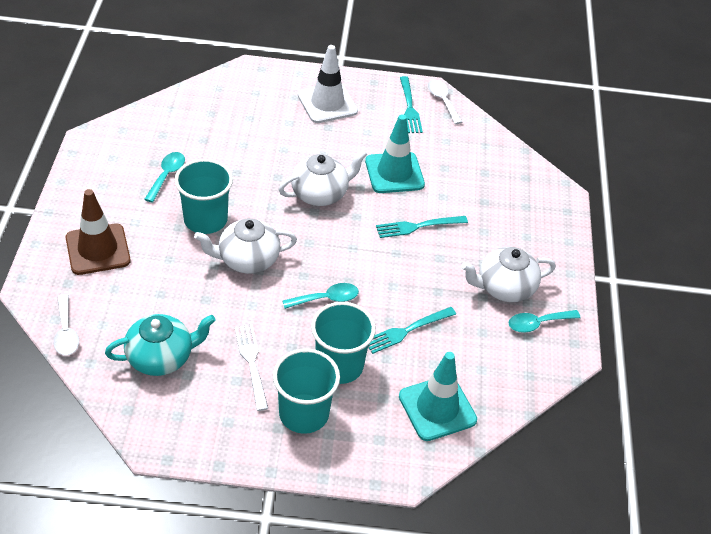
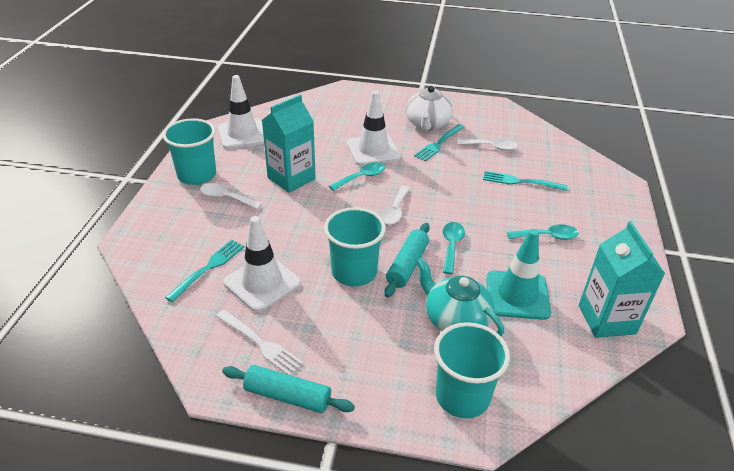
brown traffic cone: [66,189,131,275] = 1 -> none = 0
turquoise carton: none = 0 -> [262,94,316,193] [579,221,665,338] = 2
turquoise rolling pin: none = 0 -> [222,365,355,413] [384,223,430,297] = 2
turquoise traffic cone: [365,114,425,193] [399,352,477,441] = 2 -> [486,229,551,320] = 1
white spoon: [53,294,79,356] [428,80,462,124] = 2 -> [200,183,262,209] [380,186,410,225] [457,139,518,151] = 3
white teapot: [194,218,297,274] [279,150,367,206] [461,247,556,302] = 3 -> [406,86,452,131] = 1
white traffic cone: [298,45,358,123] = 1 -> [218,75,264,149] [223,216,301,312] [347,91,401,166] = 3

